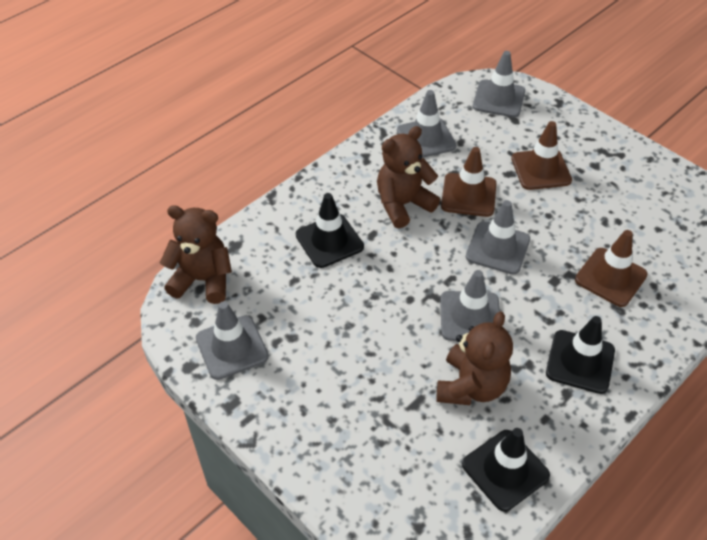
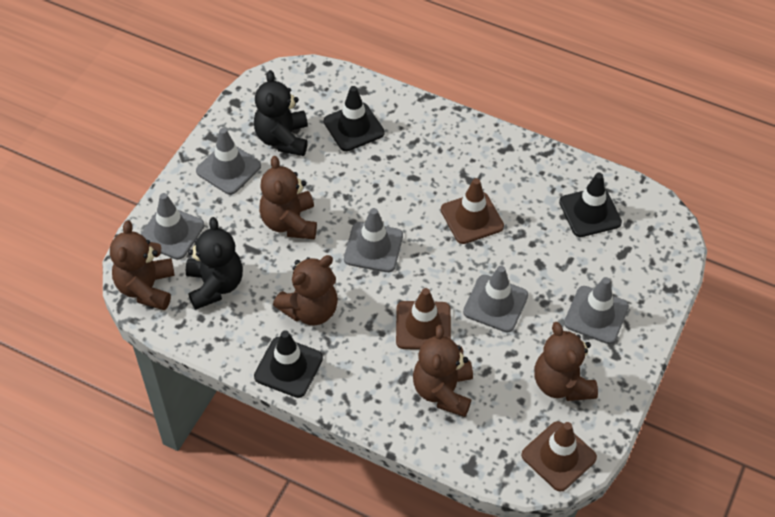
black teddy bear: none = 0 -> [186,217,243,310] [254,70,308,156] = 2
brown teddy bear: [160,205,232,304] [377,126,440,228] [436,311,513,405] = 3 -> [110,220,175,310] [259,156,317,239] [273,255,338,326] [413,325,473,417] [534,322,598,401] = 5

